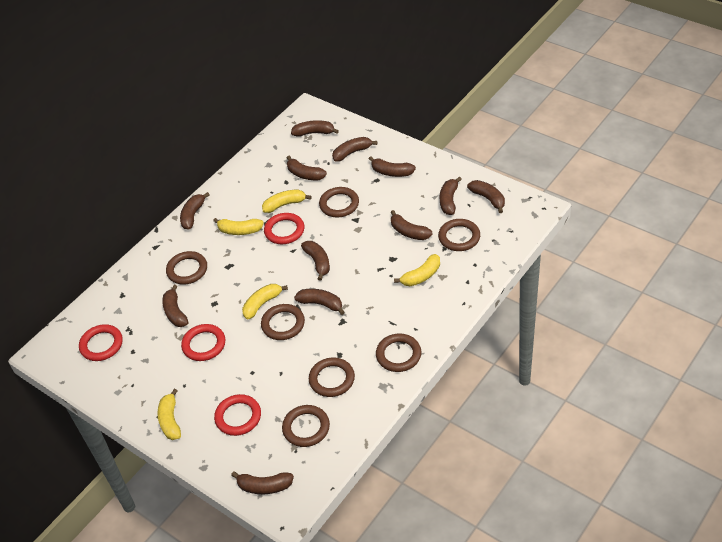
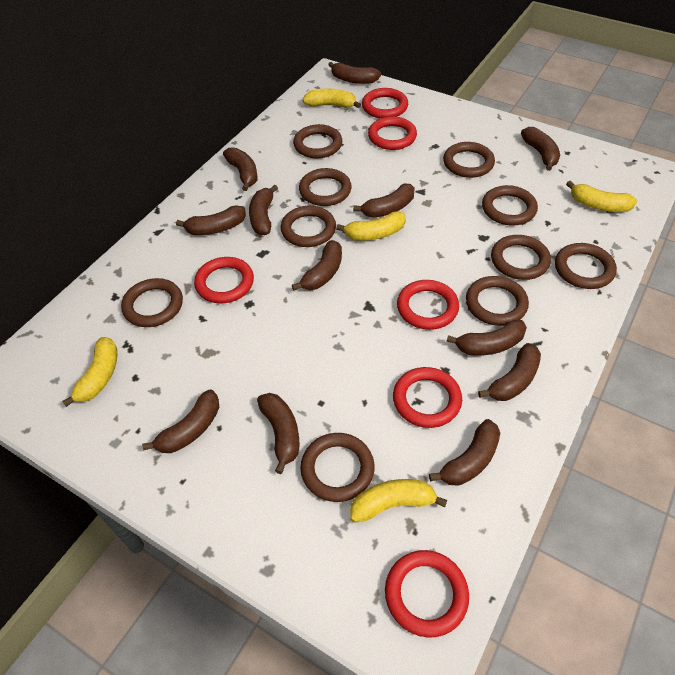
brown ring: [166,251,207,284] [261,304,305,340] [282,405,330,447] [309,357,355,397] [319,187,359,217] [376,333,421,372] [438,219,480,251] = 7 -> [121,278,183,327] [281,206,336,247] [293,124,342,158] [299,168,352,206] [300,433,375,502] [443,142,495,178] [466,276,529,326] [482,185,538,226] [491,235,551,280] [555,243,617,289] = 10
red ring: [79,324,123,361] [181,324,225,361] [214,394,261,436] [264,213,304,244] = 4 -> [194,257,254,304] [362,88,408,118] [368,116,417,150] [385,550,469,638] [393,367,462,428] [397,280,459,330] = 6

